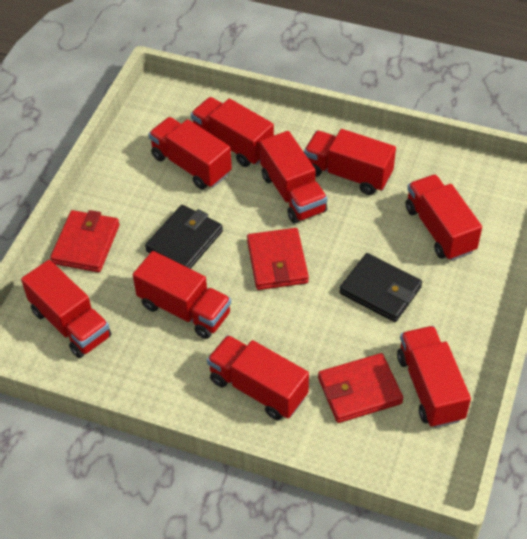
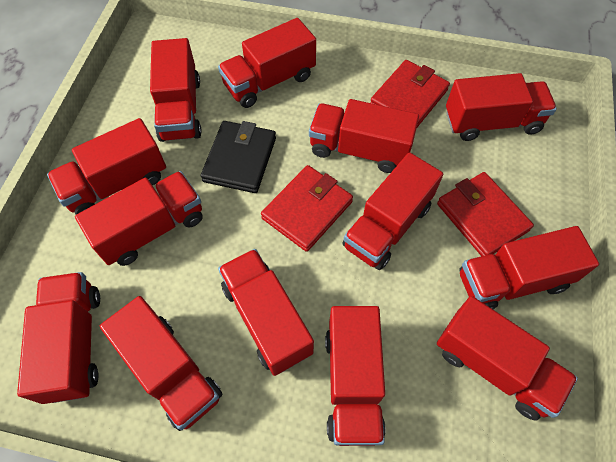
black wallet: [145,205,223,269] [339,253,422,322] = 2 -> [201,121,276,193] = 1
red truck: [21,260,112,358] [133,251,231,339] [149,117,232,189] [191,97,274,167] [207,335,309,420] [260,131,327,224] [304,129,396,195] [397,326,471,428] [405,174,482,261] = 9 -> [17,272,100,404] [47,118,166,215] [75,171,203,266] [100,296,222,431] [150,38,202,142] [218,18,316,108] [218,249,314,376] [309,99,419,173] [325,306,386,446] [342,152,443,270] [437,296,578,421] [446,73,557,141] [459,226,599,309] = 13

